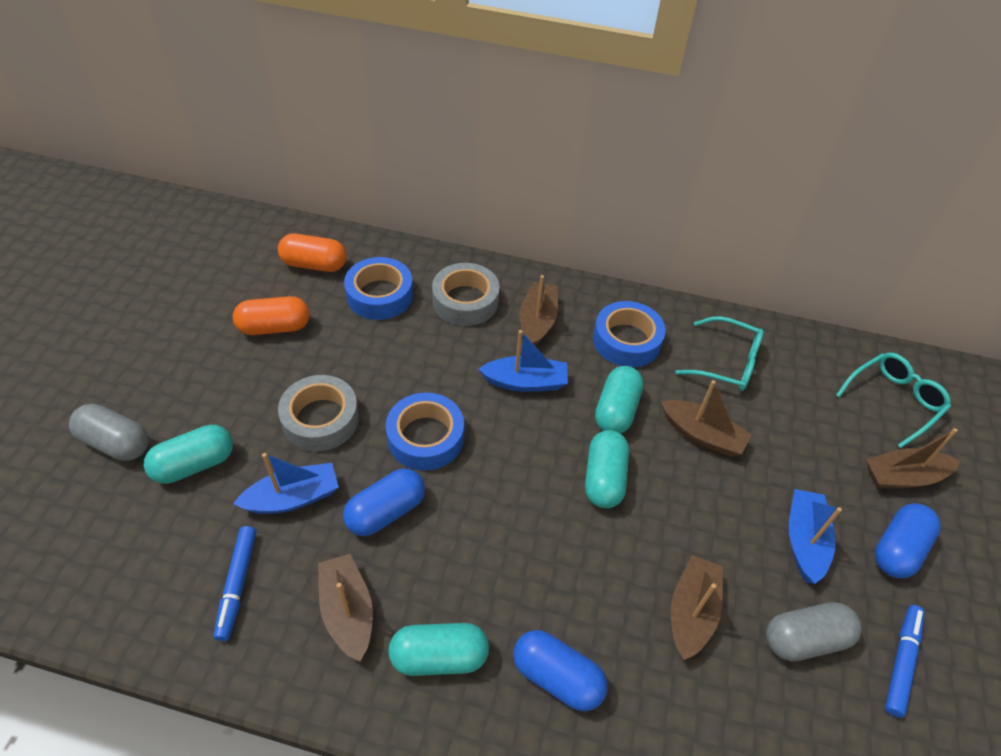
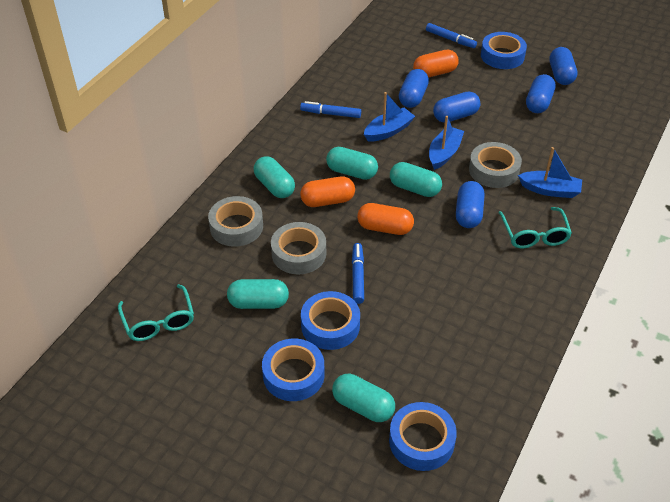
blue capsule: [343,468,425,536] [513,630,608,711] [875,503,941,578] = 3 -> [399,69,429,108] [433,91,480,123] [456,181,485,228] [526,74,556,113] [549,47,577,85] = 5
blue marker: [213,526,256,641] [885,605,925,718] = 2 -> [300,101,361,118] [352,243,364,304] [426,23,477,48] = 3
blue tape: [344,257,413,320] [386,392,464,471] [593,301,666,367] = 3 -> [262,338,325,401] [301,291,360,350] [389,402,457,471] [481,32,527,69] = 4
brown boat: [318,554,373,662] [519,275,558,346] [661,380,752,456] [671,555,723,660] [866,428,960,488] = 5 -> none = 0
grey capsule: [69,404,149,461] [766,602,862,661] = 2 -> none = 0
grey tape: [278,375,359,451] [432,263,500,326] = 2 -> [208,196,263,247] [271,222,326,274] [469,142,522,188] = 3
orange capsule: [233,296,310,335] [278,234,347,272] = 2 -> [300,176,355,207] [357,203,414,235] [413,50,459,78] = 3
turquoise capsule: [144,425,233,484] [388,623,489,676] [585,430,629,508] [595,366,643,433] = 4 -> [227,279,289,309] [253,156,295,198] [326,147,378,180] [332,374,395,422] [390,162,442,197] = 5

